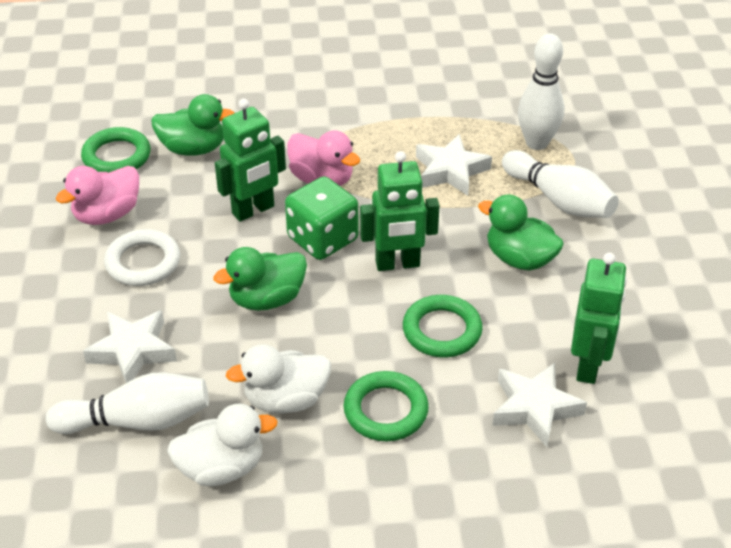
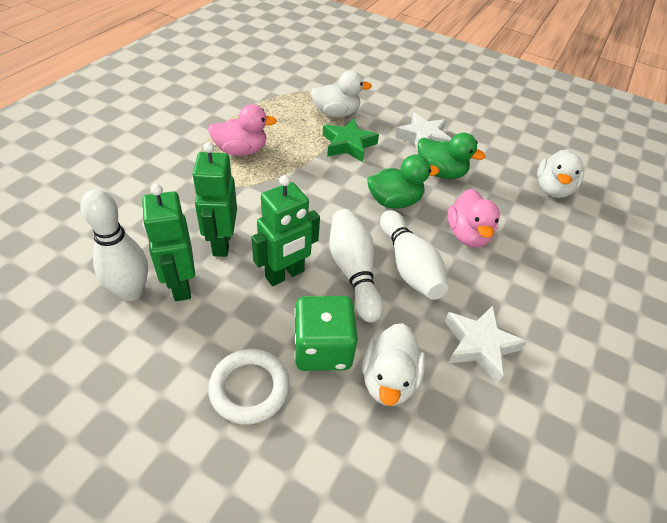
green duck: [151,94,235,156] [213,247,307,311] [478,194,564,271] = 3 -> [367,154,439,209] [418,133,485,179] = 2
green ring: [81,127,150,173] [344,371,429,441] [403,295,483,357] = 3 -> none = 0
green star: none = 0 -> [323,119,379,162] = 1
white duck: [167,404,278,486] [226,344,331,414] = 2 -> [311,70,372,118] [362,323,426,406] [537,150,584,198] = 3
white star: [83,310,177,383] [416,134,492,195] [492,363,587,447] = 3 -> [395,113,451,151] [445,305,527,383] = 2

